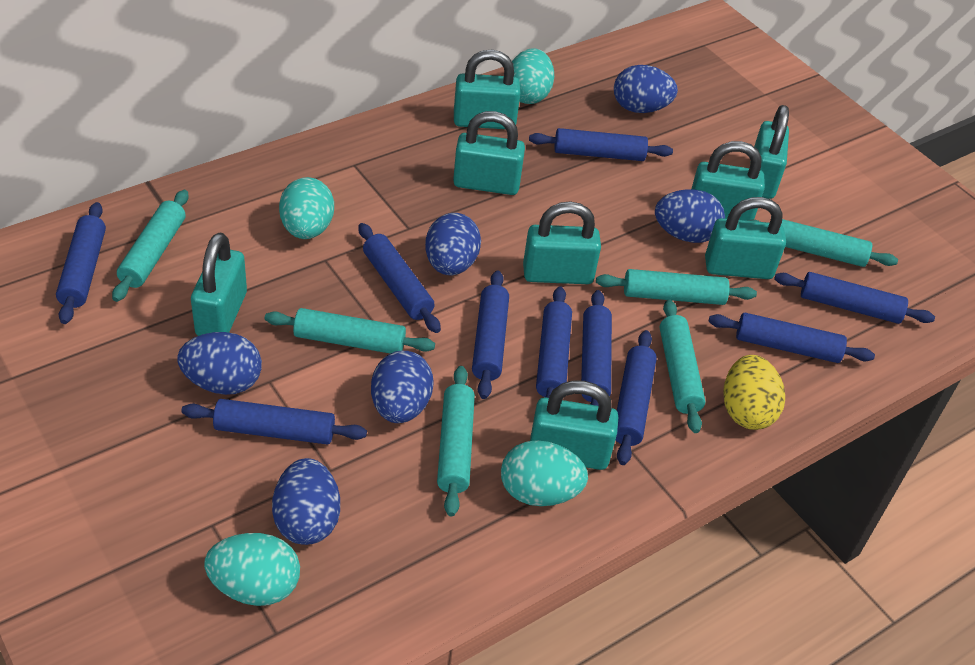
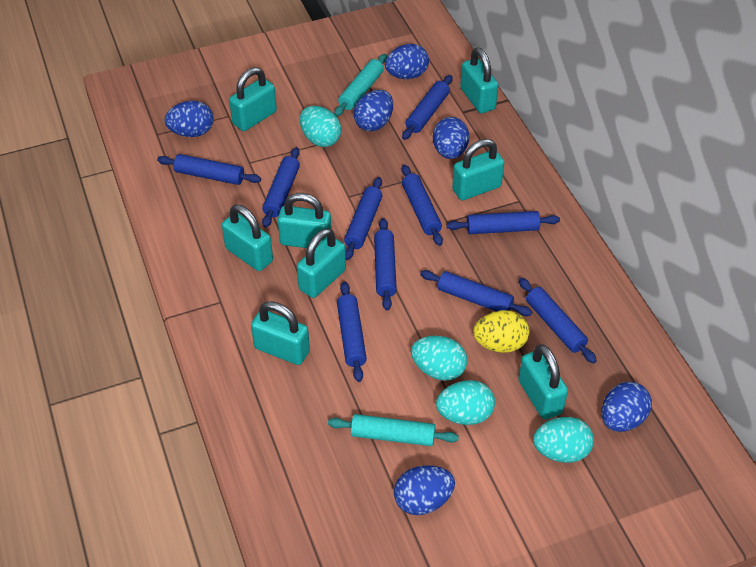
turquoise rolling pin: [112,190,189,302] [265,308,435,354] [437,366,475,516] [596,269,757,305] [660,300,705,433] [746,219,898,267] = 6 -> [328,414,459,446] [334,54,387,116] = 2

